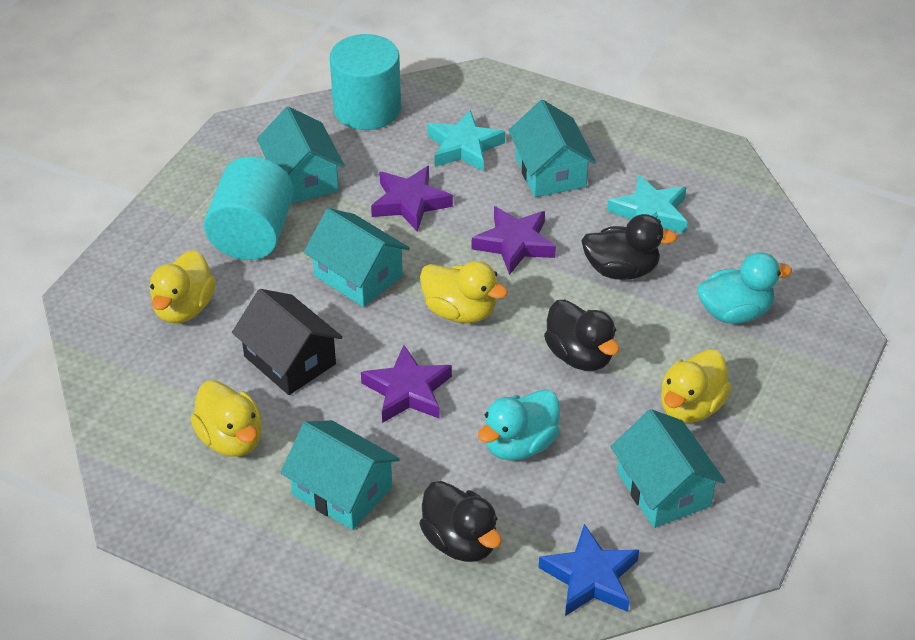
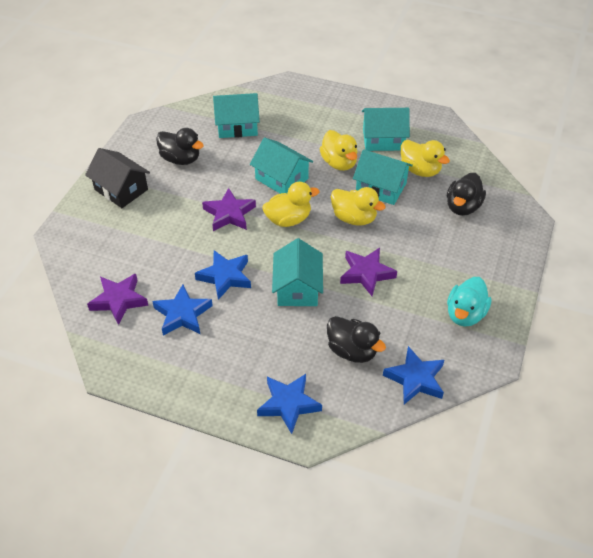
blue star: [539,524,639,616] = 1 -> [152,285,213,335] [195,250,251,300] [257,374,322,434] [383,346,444,404] = 4
turquoise cylinder: [204,156,294,260] [330,34,401,130] = 2 -> none = 0
turquoise duck: [478,389,560,461] [697,252,792,324] = 2 -> [447,277,492,327] = 1
turquoise star: [427,110,505,172] [607,174,687,233] = 2 -> none = 0

